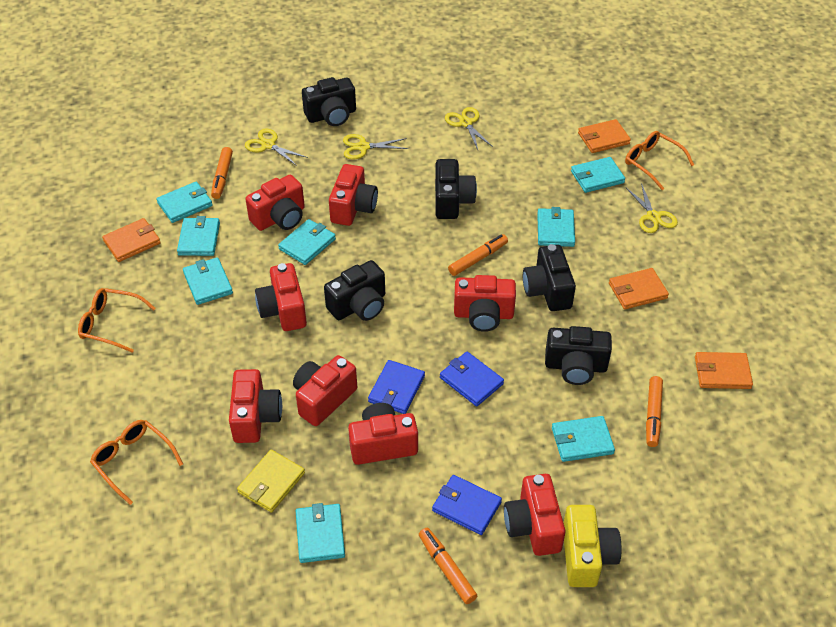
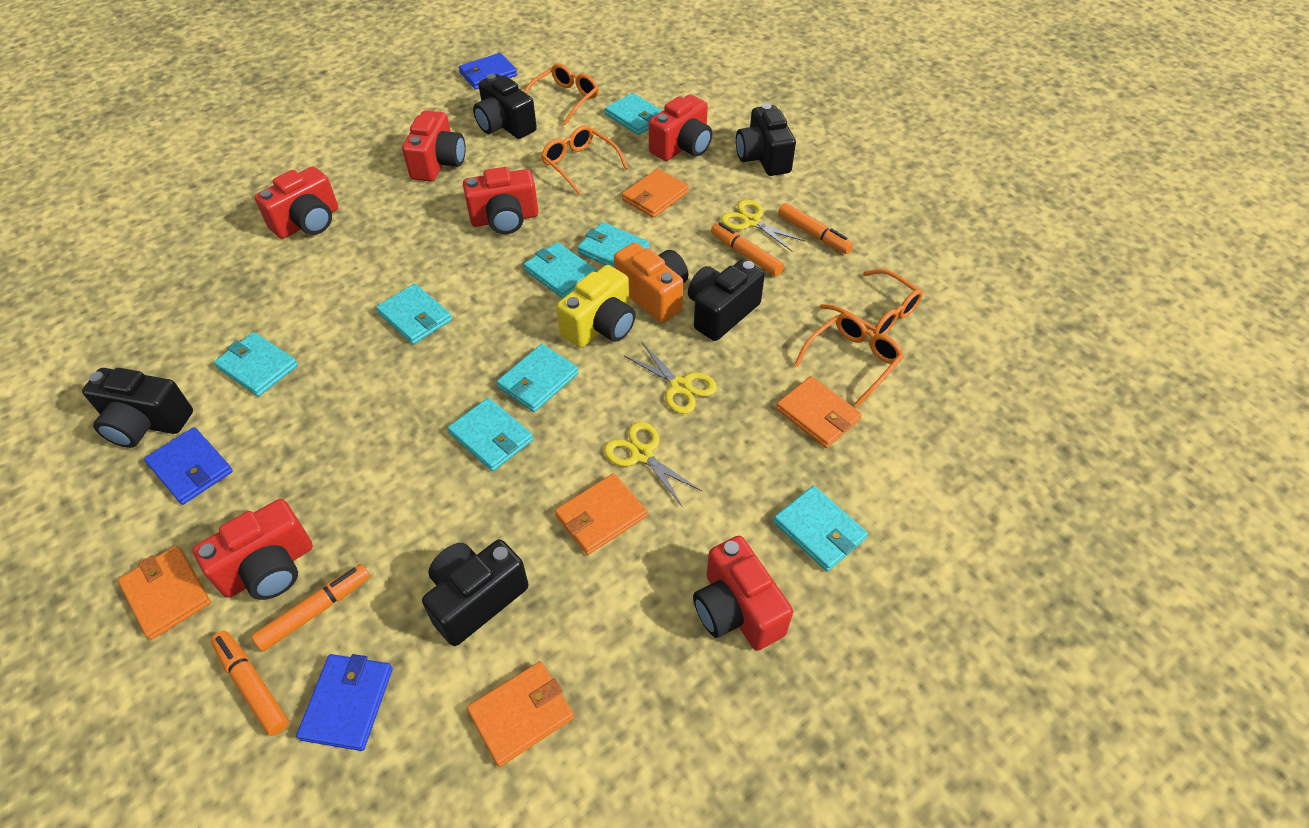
orange camera: none = 0 -> [614,242,688,323] = 1
orange glasses: [78,288,156,353] [90,420,183,505] [625,131,694,190] = 3 -> [524,63,599,125] [541,125,628,195] [794,313,904,407] [820,269,923,335] = 4
orange wallet: [102,218,161,262] [578,119,631,153] [609,268,669,309] [695,352,753,389] = 4 -> [118,546,211,640] [467,661,574,767] [555,473,647,555] [622,169,689,218] [776,376,862,448] = 5
red camera: [229,369,282,443] [245,175,305,231] [255,263,307,331] [293,355,357,426] [329,164,378,226] [348,403,418,465] [454,275,516,332] [504,474,565,556] = 8 -> [193,499,313,600] [255,167,338,239] [402,110,466,182] [463,167,539,234] [649,95,712,161] [693,536,793,651] = 6
yellow scissors: [245,129,308,166] [343,134,408,160] [445,107,493,150] [625,183,678,233] = 4 -> [604,422,703,506] [624,342,717,414] [721,200,806,252] = 3
yellow wallet: [237,450,305,513] = 1 -> none = 0

